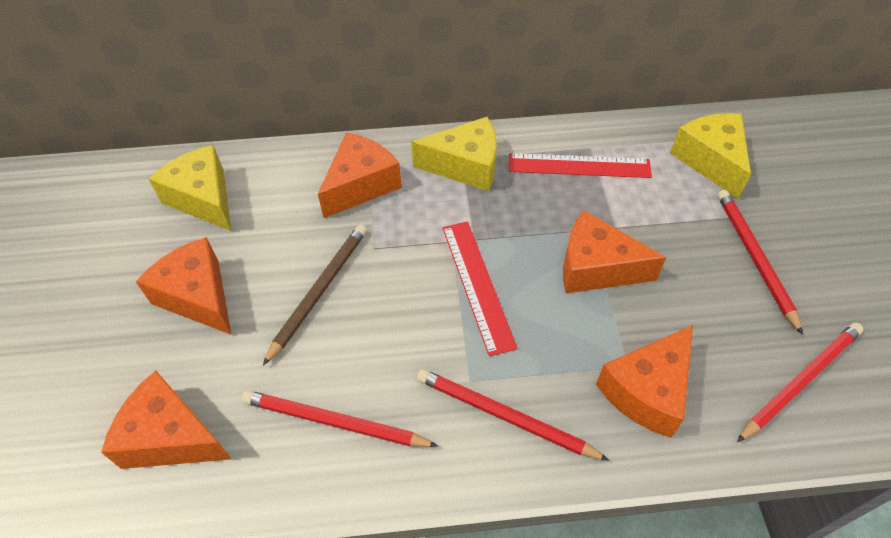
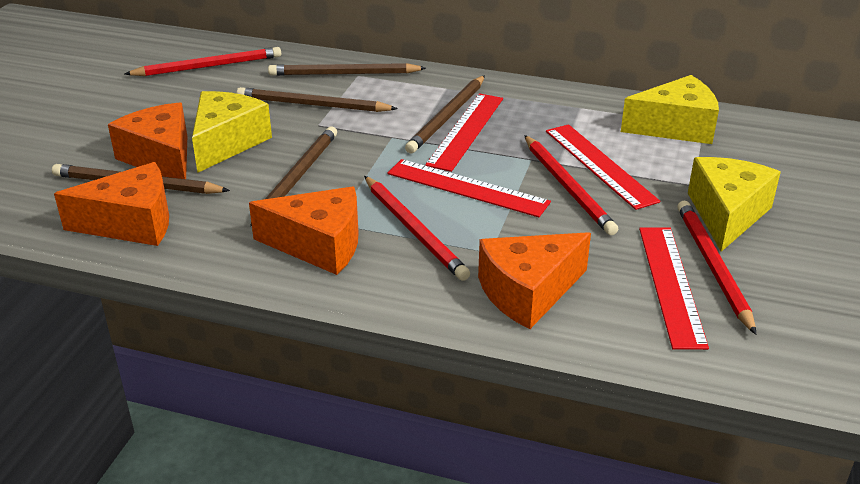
brown pencil: [263,224,367,365] = 1 -> [52,164,230,194] [237,87,398,112] [250,126,337,226] [268,63,426,76] [405,75,485,153] = 5
orange cheese: [101,371,232,469] [136,237,231,334] [318,132,402,218] [563,210,666,293] [596,325,693,438] = 5 -> [54,162,169,246] [108,102,187,179] [249,186,359,275] [478,232,591,329] = 4
red ruler: [443,221,518,357] [509,153,652,178] = 2 -> [387,159,551,217] [425,93,503,172] [546,124,660,210] [639,227,709,350] = 4

